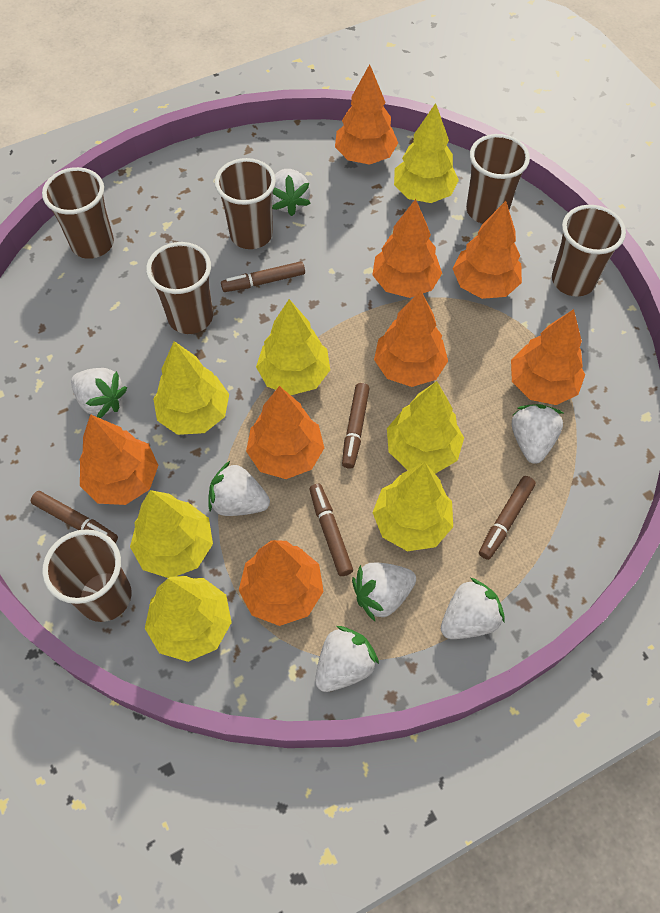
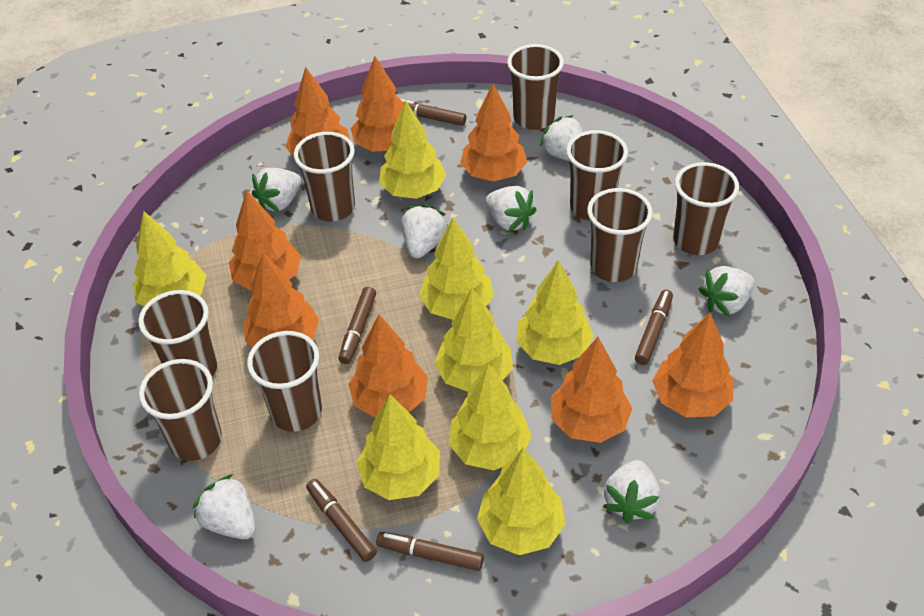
brown cup: [42,167,114,259] [42,529,132,622] [146,242,213,334] [215,158,276,249] [466,134,530,224] [552,205,626,296] = 6 -> [138,290,217,377] [139,359,222,461] [247,331,322,432] [294,132,355,221] [507,44,564,130] [566,130,628,221] [587,188,653,282] [673,162,739,255] = 8
yellow tree: [130,490,213,578] [145,576,232,662] [153,341,229,435] [256,299,330,395] [372,462,453,551] [387,381,464,474] [394,103,459,203] = 7 -> [133,211,206,306] [356,394,440,500] [379,101,446,199] [419,218,494,320] [434,288,513,392] [449,364,532,470] [477,447,565,555] [517,260,594,365] = 8

